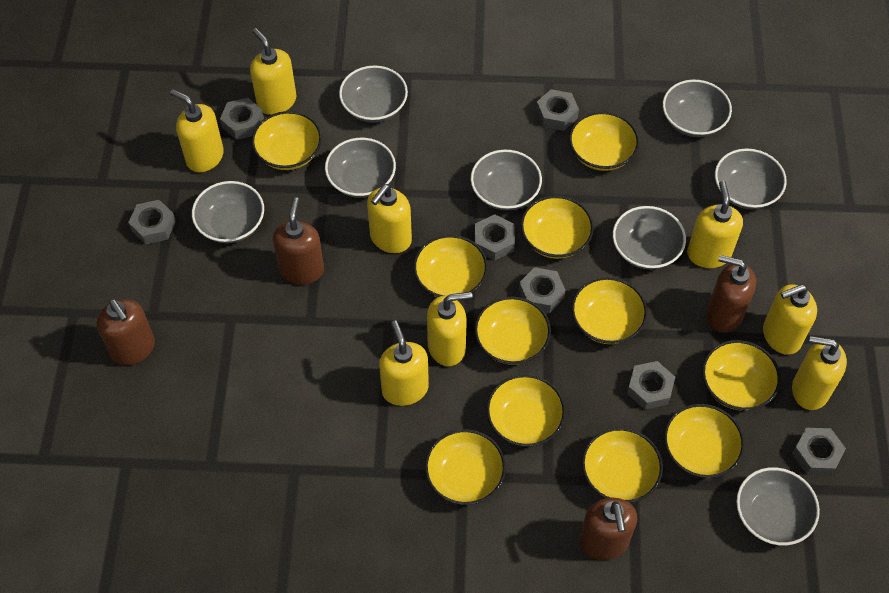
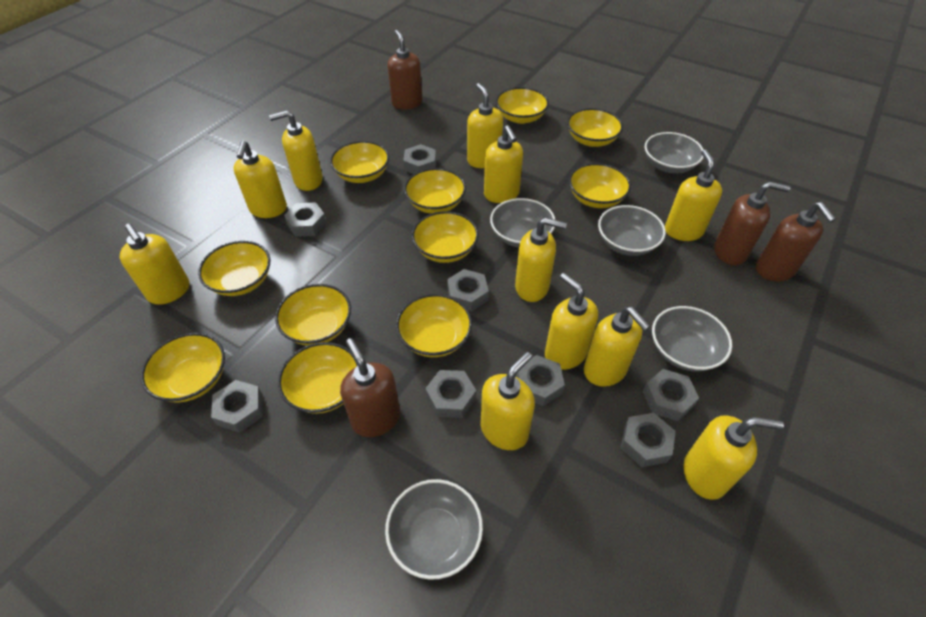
grey bowl: [192,181,264,243] [325,138,396,198] [339,65,408,123] [471,150,542,211] [613,206,686,270] [663,80,732,137] [715,148,787,209] [737,467,820,546] = 8 -> [385,479,483,580] [490,198,555,247] [598,205,666,256] [645,132,704,173] [652,306,732,372] = 5
grey nut: [128,200,176,244] [220,98,264,140] [475,214,515,261] [519,267,566,313] [536,89,579,131] [627,361,675,410] [792,428,846,475] = 7 -> [211,380,263,433] [284,202,327,237] [403,144,436,174] [425,370,476,418] [447,269,489,312] [516,355,565,406] [621,413,676,467] [643,369,699,421] = 8
yellow soap dispenser: [170,89,224,172] [250,28,296,115] [367,184,412,253] [379,321,429,406] [427,292,473,366] [687,181,743,268] [763,284,817,355] [792,336,847,410] = 8 -> [120,224,189,305] [233,141,287,218] [269,110,323,191] [467,83,503,168] [481,352,535,450] [484,125,523,203] [515,217,567,302] [545,273,598,370] [584,307,650,387] [665,149,722,241] [684,415,784,500] = 11

